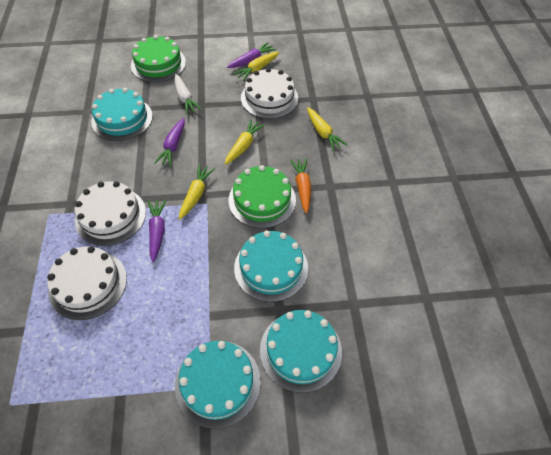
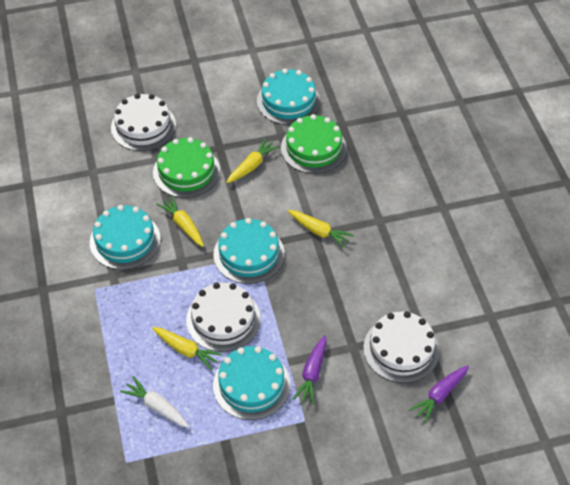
orange carrot: [290,158,311,214] = 1 -> none = 0
purple carrot: [148,199,167,262] [154,118,185,167] [227,42,277,68] = 3 -> [293,335,327,405] [409,365,469,423] = 2

